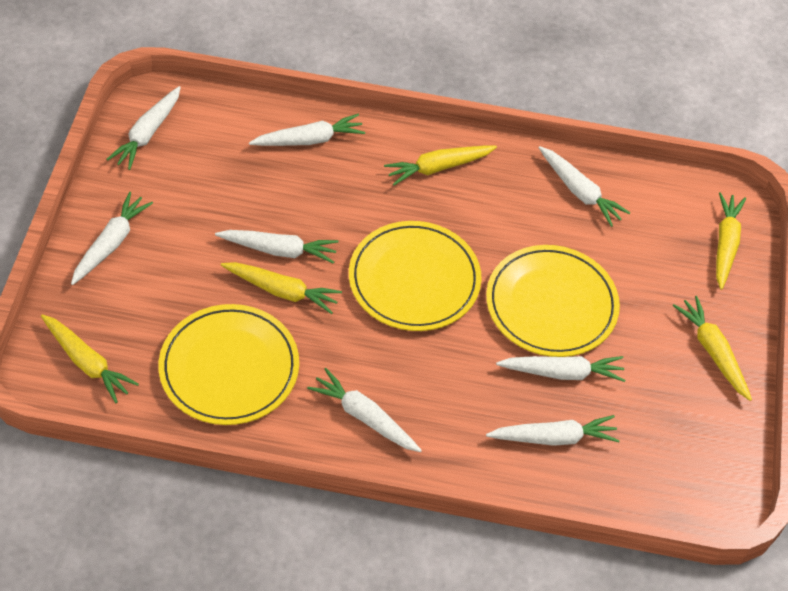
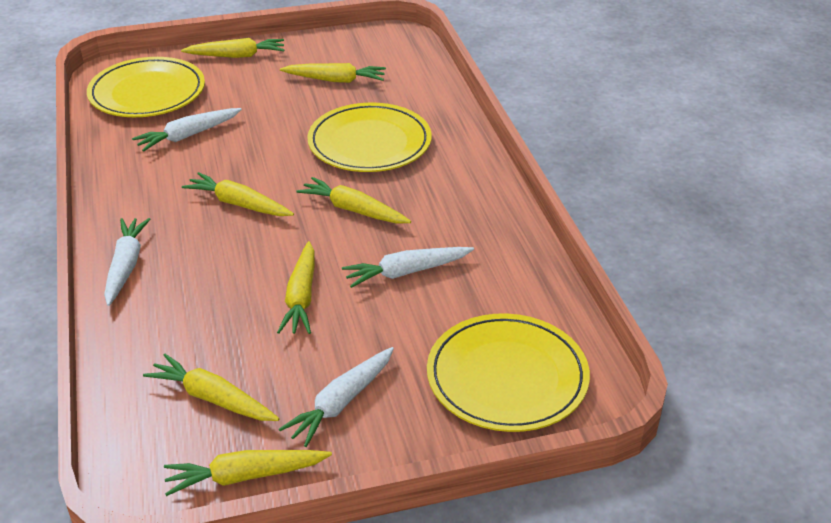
white carrot: [71,192,153,285] [107,86,181,170] [215,230,338,264] [249,114,365,146] [307,368,422,452] [486,415,620,446] [496,356,625,382] [539,146,630,227] = 8 -> [104,218,150,306] [132,108,242,152] [279,347,394,447] [342,247,474,288] = 4
yellow carrot: [41,314,139,403] [221,262,342,314] [384,146,497,185] [673,296,752,401] [716,192,746,290] = 5 -> [143,354,279,421] [164,450,332,496] [181,38,285,58] [182,172,294,216] [277,241,315,334] [280,63,386,83] [297,177,411,224] = 7

